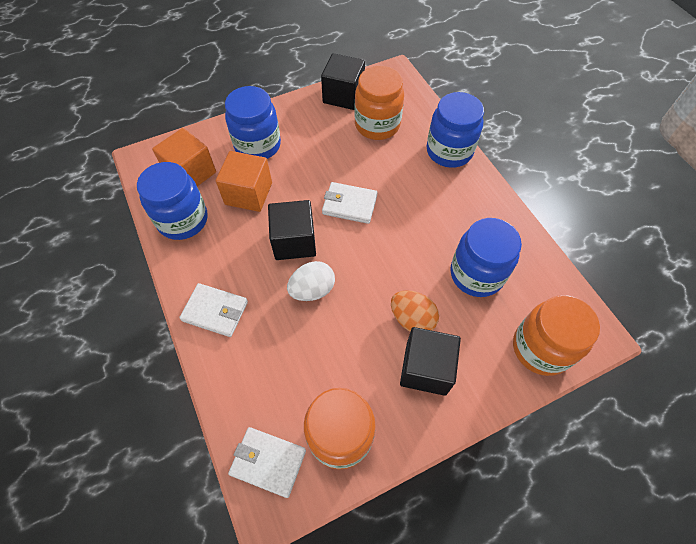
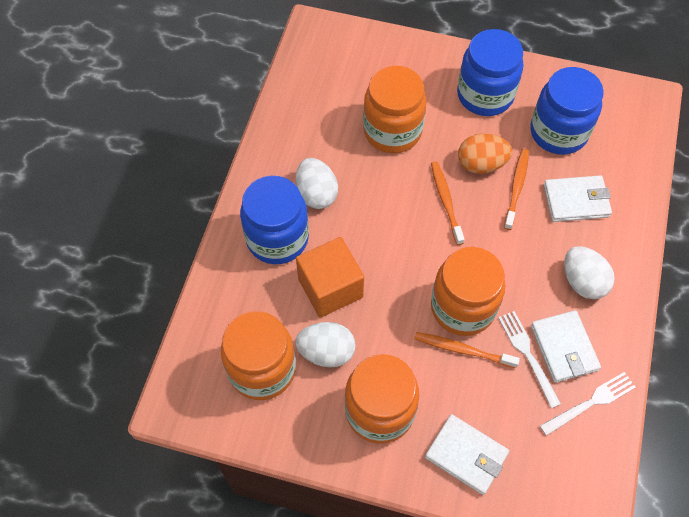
black cube: [268,200,316,260] [321,53,365,110] [400,327,461,396] = 3 -> none = 0
blue jar: [137,162,208,240] [225,86,281,159] [426,92,484,168] [450,218,522,297] = 4 -> [240,176,309,264] [457,29,523,116] [530,67,604,155] = 3
orange cube: [152,128,216,186] [216,151,272,212] = 2 -> [296,237,364,318] = 1
orange jar: [304,388,376,469] [354,66,404,140] [513,295,600,376] = 3 -> [221,311,296,400] [345,354,419,444] [363,66,427,153] [431,247,505,336] = 4
orange toothbrush: none = 0 -> [414,332,520,368] [431,162,465,245] [504,149,529,230] = 3
white egg: [287,261,335,301] = 1 -> [295,322,355,368] [296,158,338,209] [564,246,615,299] = 3
white fork: none = 0 -> [498,311,561,408] [540,372,636,436] = 2

